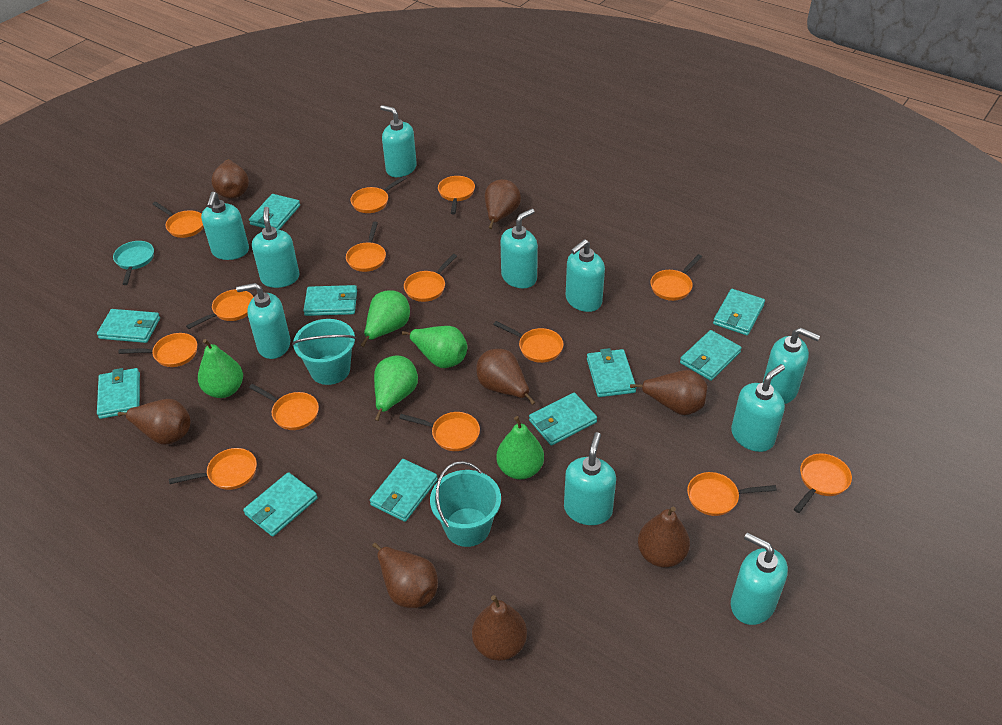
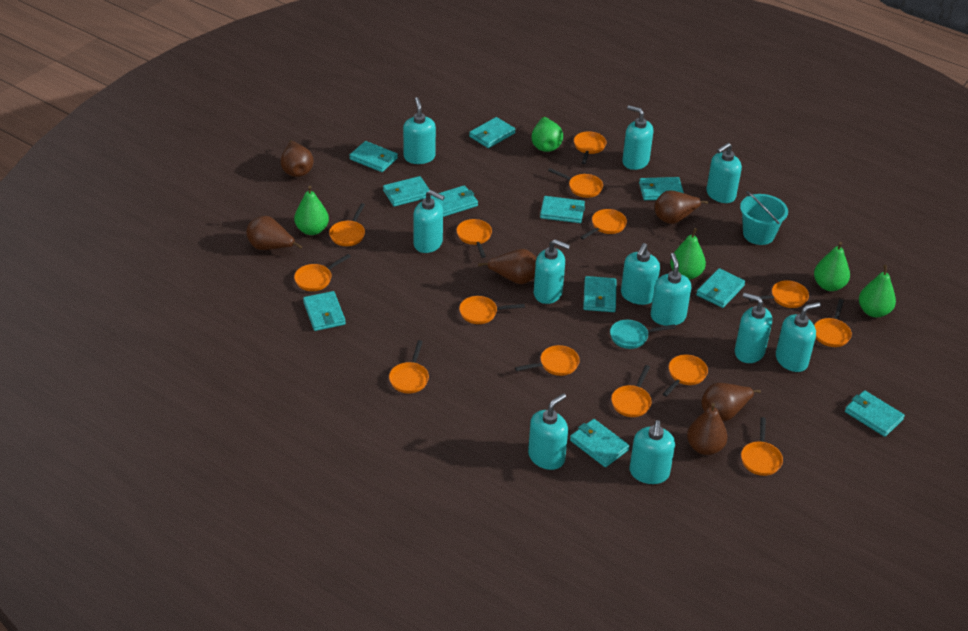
brown pear: [118,399,191,445] [212,159,249,199] [373,543,438,608] [472,595,527,661] [476,349,535,405] [485,179,521,229] [630,370,707,415] [638,506,690,567] = 8 -> [246,216,302,250] [281,140,314,177] [478,249,537,284] [655,190,708,224] [687,403,728,455] [701,383,761,421] = 6
turquoise bucket: [292,319,356,385] [430,461,501,547] = 2 -> [740,191,788,245] = 1
turquoise soap dispenser: [201,192,249,260] [236,283,290,359] [252,207,300,288] [380,105,417,177] [501,209,538,288] [564,432,616,525] [566,239,605,312] [731,364,785,452] [731,533,788,625] [763,328,820,404] = 10 -> [403,97,436,164] [413,190,445,253] [528,393,568,470] [534,239,570,304] [621,243,660,305] [622,105,653,170] [629,420,675,484] [651,253,691,326] [706,143,742,203] [735,292,772,363] [776,302,821,372] = 11
turquoise wallet: [97,309,160,343] [97,368,140,419] [243,472,318,537] [249,194,300,230] [303,285,357,316] [370,459,438,522] [529,393,597,446] [587,348,636,397] [680,330,742,381] [713,289,765,335] = 10 -> [303,291,346,331] [349,141,398,172] [383,176,430,207] [431,185,478,217] [469,117,516,148] [540,196,585,223] [570,419,629,467] [583,276,617,312] [639,177,684,200] [696,268,745,308] [845,390,905,437] = 11

